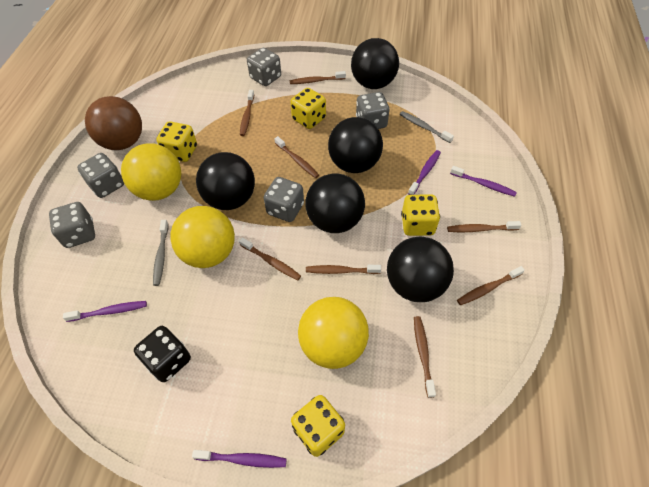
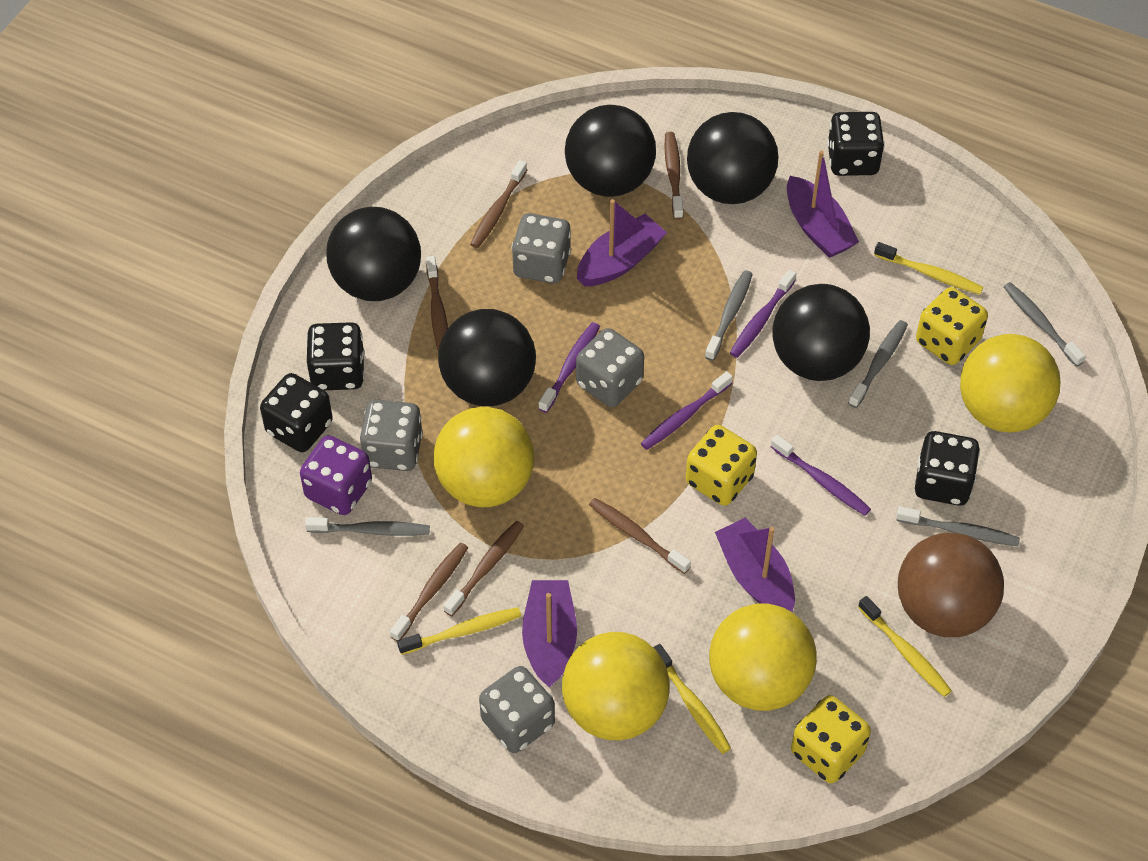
black dice: [134,326,191,382] = 1 -> [260,373,333,452] [307,322,365,390] [827,112,885,176] [915,431,980,506] = 4
brown toothbrush: [239,237,301,281] [240,90,254,136] [274,136,319,178] [290,71,346,84] [306,265,381,274] [414,316,436,398] [447,221,521,232] [457,266,525,305] = 8 -> [390,543,468,641] [426,256,448,353] [444,521,524,616] [470,160,527,248] [589,498,691,574] [664,132,683,220] = 6
grey dice: [49,202,95,248] [77,153,124,198] [247,48,281,86] [264,177,304,222] [356,92,390,129] = 5 -> [360,399,423,471] [479,666,555,753] [512,213,571,283] [576,328,644,407] = 4
grey toothbrush: [153,220,169,286] [400,111,454,143] = 2 -> [305,517,430,536] [705,270,753,361] [848,320,908,408] [896,506,1020,546] [1004,282,1086,367] = 5
purple boat: none = 0 -> [522,580,577,688] [577,199,667,287] [715,518,795,612] [787,150,859,258] = 4
purple dice: none = 0 -> [300,435,372,515] = 1
yellow ball: [121,143,181,201] [170,206,235,268] [298,297,369,369] = 3 -> [433,407,534,507] [562,632,670,740] [709,603,817,711] [960,334,1060,432] = 4
yellow dice: [156,121,197,162] [290,88,326,129] [291,395,345,457] [401,194,440,236] = 4 -> [686,425,757,506] [791,695,871,784] [916,287,988,365] = 3
yellow toothbrush: none = 0 -> [397,607,521,655] [653,644,731,754] [858,596,952,697] [874,242,983,295] = 4

